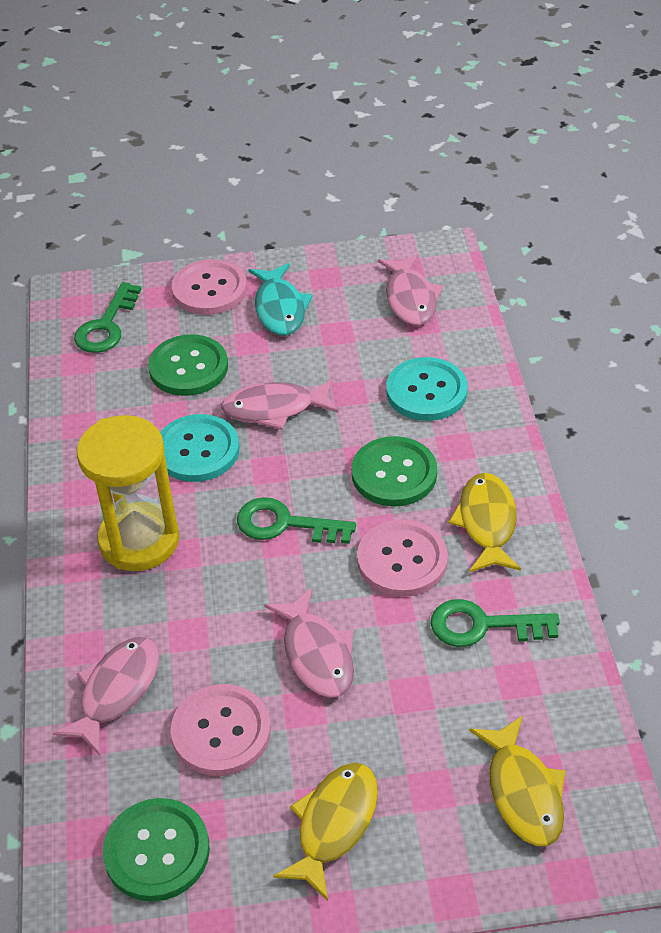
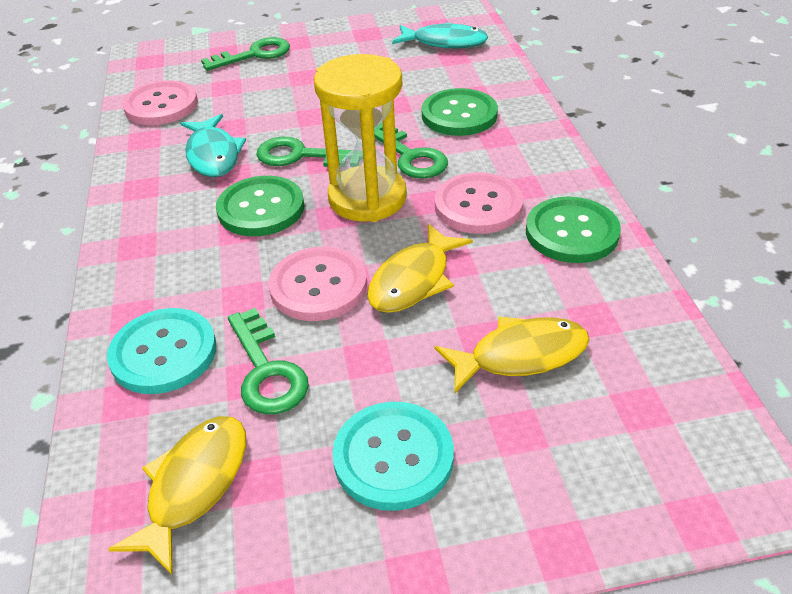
green key: [74,282,141,353] [237,497,356,544] [431,599,560,647] = 3 -> [201,37,290,71] [228,308,309,414] [256,137,352,167] [374,122,448,179] = 4
pink fish: [53,637,159,756] [221,379,338,430] [264,588,354,698] [378,254,443,326] = 4 -> none = 0
turquoise fish: [249,263,312,336] = 1 -> [180,114,246,177] [392,22,488,48] = 2

